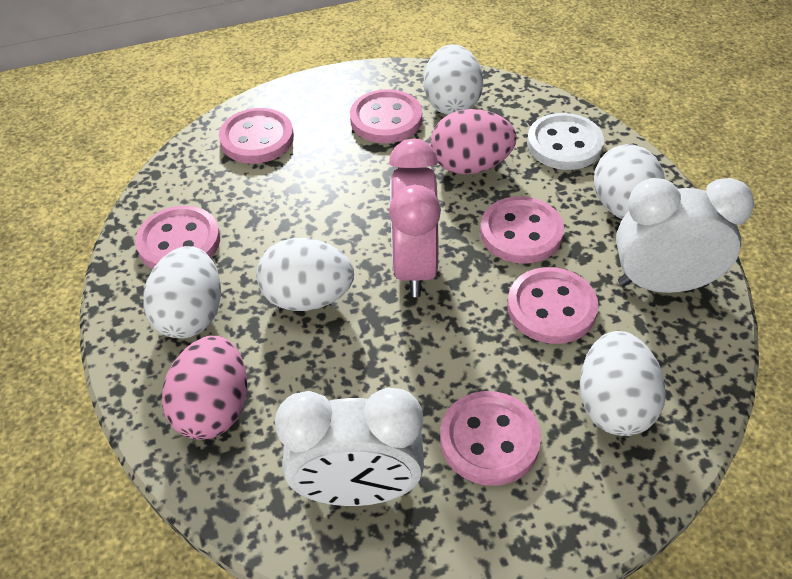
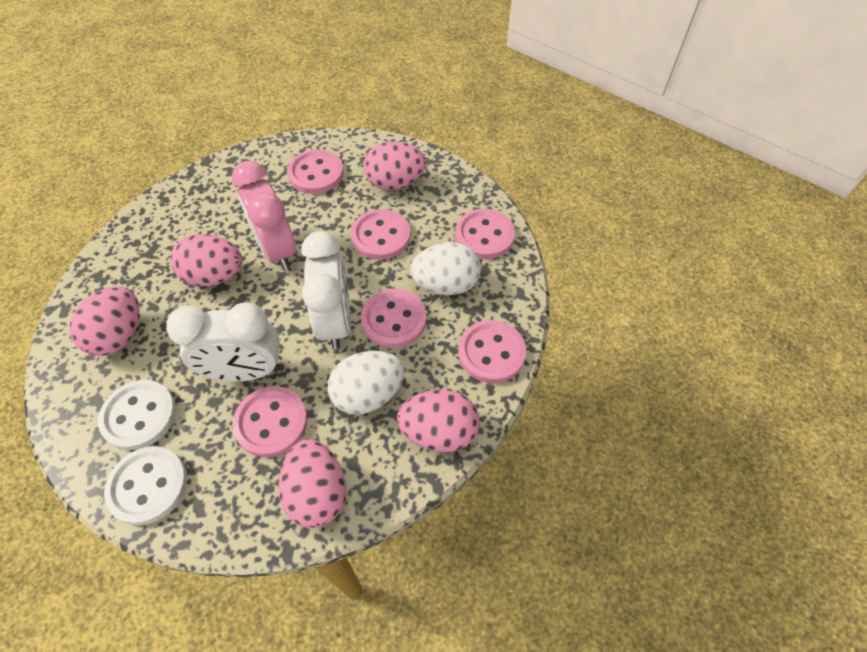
pink egg: [162,336,247,440] [431,109,517,174] = 2 -> [70,286,140,356] [171,234,243,286] [278,439,346,528] [364,141,426,190] [397,389,480,452] = 5
white button: [527,113,604,170] = 1 -> [98,380,176,450] [104,446,187,525] = 2
white egg: [143,246,221,339] [256,238,354,311] [424,44,483,115] [580,331,666,436] [594,144,665,219] = 5 -> [328,351,405,415] [410,242,481,295] = 2

